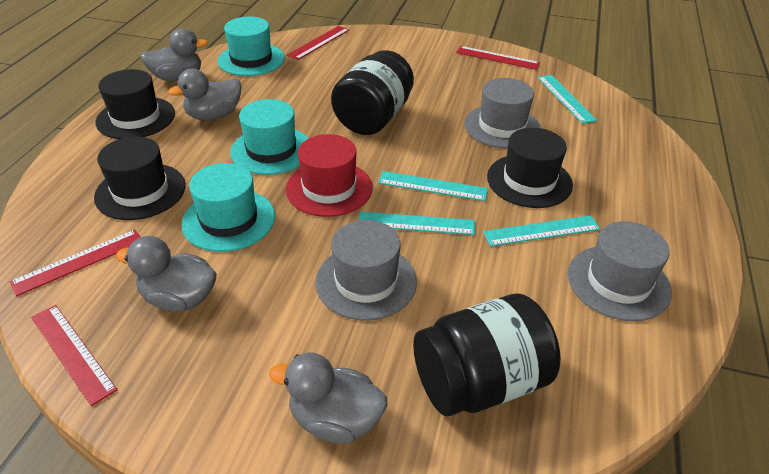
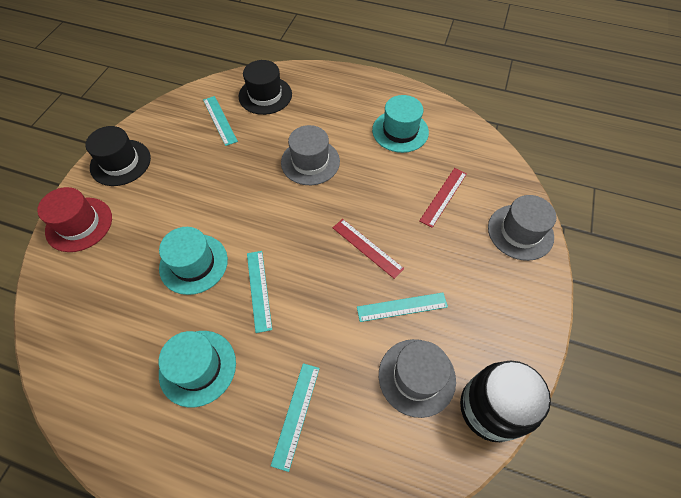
black hat: [94,137,186,220] [96,69,175,139] [487,128,573,208] = 3 -> [85,126,151,186] [239,60,292,115] = 2
black jar: [331,50,414,135] [413,294,561,416] = 2 -> [460,361,551,442] = 1
grey duck: [116,236,217,312] [141,28,208,81] [168,69,242,120] [269,352,388,444] = 4 -> none = 0
red ruler: [10,230,140,296] [31,305,117,406] [287,26,349,60] [456,46,540,70] = 4 -> [333,219,404,279] [419,168,467,228] = 2

